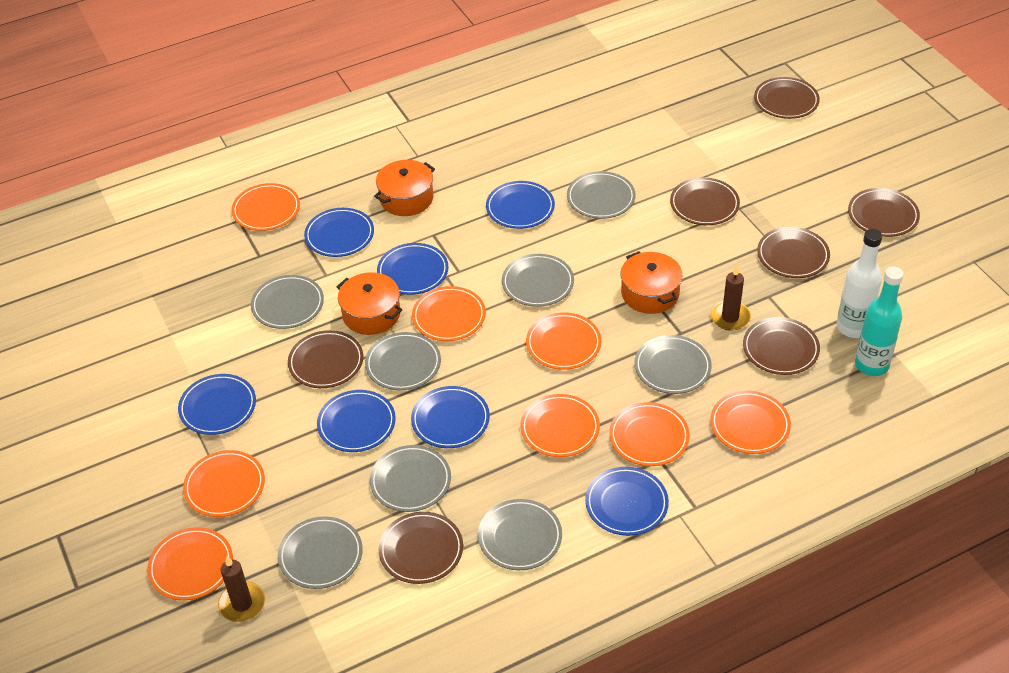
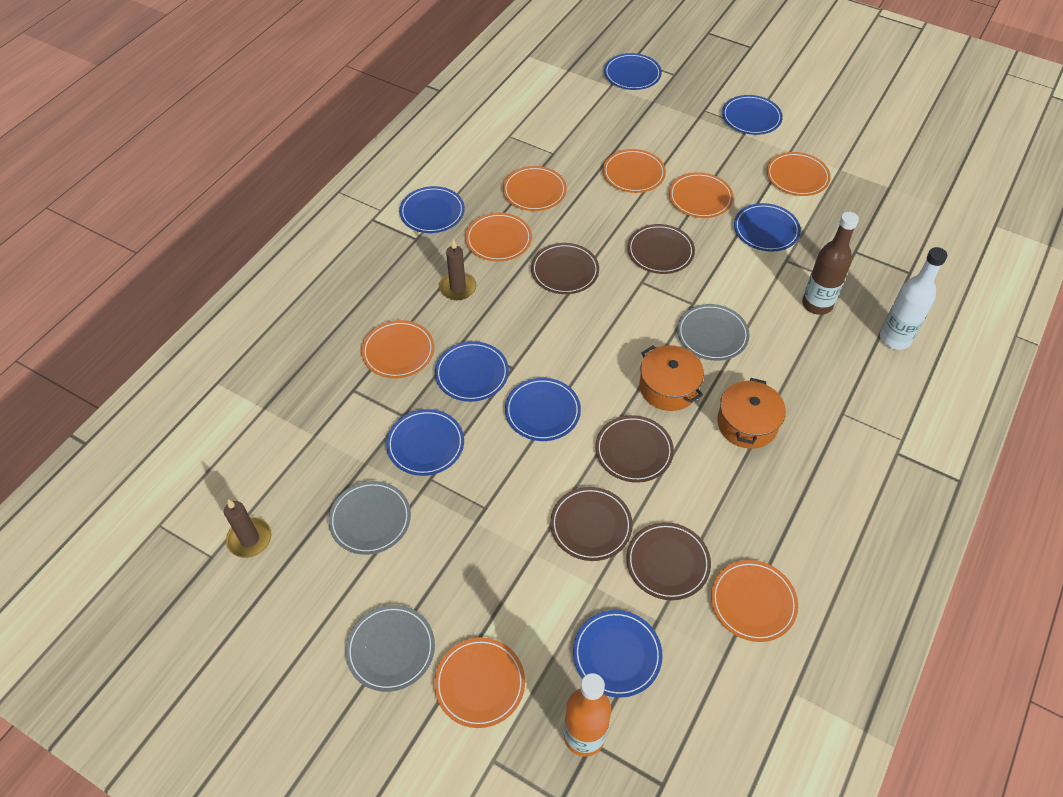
blue plate: [178,374,256,435] [304,208,374,257] [317,390,396,452] [377,243,449,295] [411,386,490,448] [486,181,555,229] [585,467,669,536] = 7 -> [386,409,464,476] [399,186,465,233] [435,341,509,402] [505,378,581,441] [573,610,663,698] [604,53,662,90] [722,95,783,135] [734,203,801,252] = 8
brown bottle: none = 0 -> [802,212,859,315] = 1
brown plate: [288,330,364,388] [379,512,463,584] [670,177,740,225] [743,317,820,375] [754,77,820,119] [757,227,830,278] [848,188,920,237] = 7 -> [531,243,599,294] [550,487,633,561] [595,415,674,483] [626,522,711,600] [627,224,695,274] = 5
grey plate: [251,275,324,329] [278,516,363,589] [365,332,441,390] [370,445,451,512] [478,499,562,570] [502,254,574,307] [567,171,636,219] [634,335,712,394] = 8 -> [328,481,411,555] [345,605,435,692] [677,304,750,361] = 3
orange bottle: none = 0 -> [564,673,611,757] = 1
orange pot: [337,272,402,335] [374,160,435,216] [620,251,682,314] = 3 -> [640,345,704,411] [717,378,786,449] = 2
turquoise bottle: [855,266,904,376] = 1 -> none = 0

